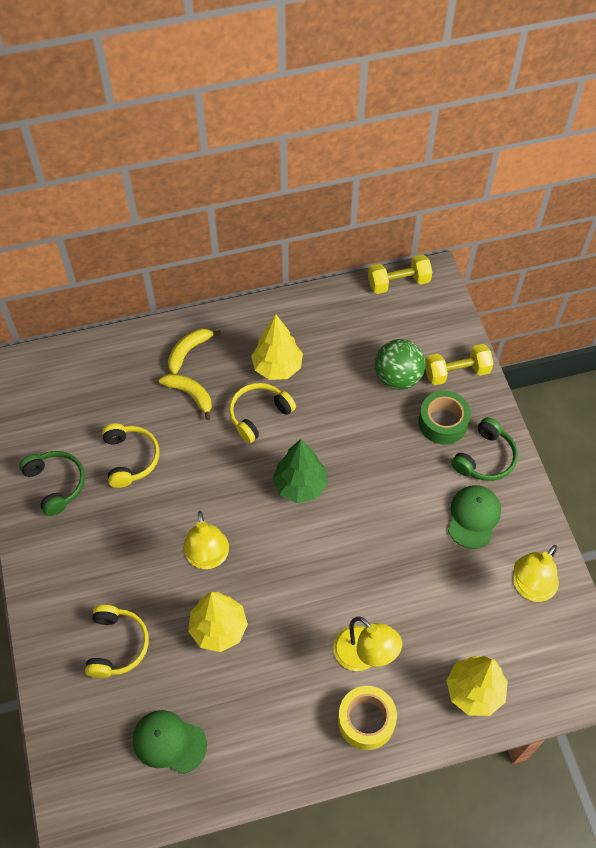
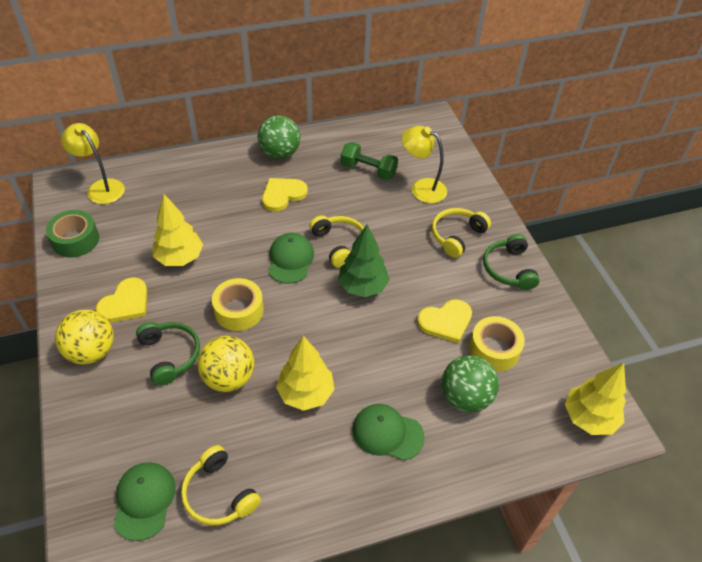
green ball: [375,339,426,390] = 1 -> [258,115,300,159] [442,355,499,412] = 2
green cap: [133,710,207,774] [448,485,501,549] = 2 -> [114,462,176,541] [269,233,314,284] [352,404,425,461] = 3
green dumbbell: none = 0 -> [341,142,398,181] = 1
yellow ball: none = 0 -> [55,310,114,365] [197,336,254,392] = 2
yellow banana: [159,373,212,420] [168,328,221,374] = 2 -> none = 0
yellow dumbbell: [368,254,432,294] [425,344,494,385] = 2 -> none = 0
yellow heart: none = 0 -> [96,277,147,322] [262,178,308,211] [417,299,472,343] = 3
yellow lamp: [183,511,229,569] [333,616,402,671] [513,545,559,602] = 3 -> [61,123,125,204] [402,126,447,203] = 2
yellow tape: [338,686,397,750] = 1 -> [212,278,264,331] [469,316,525,371] = 2

